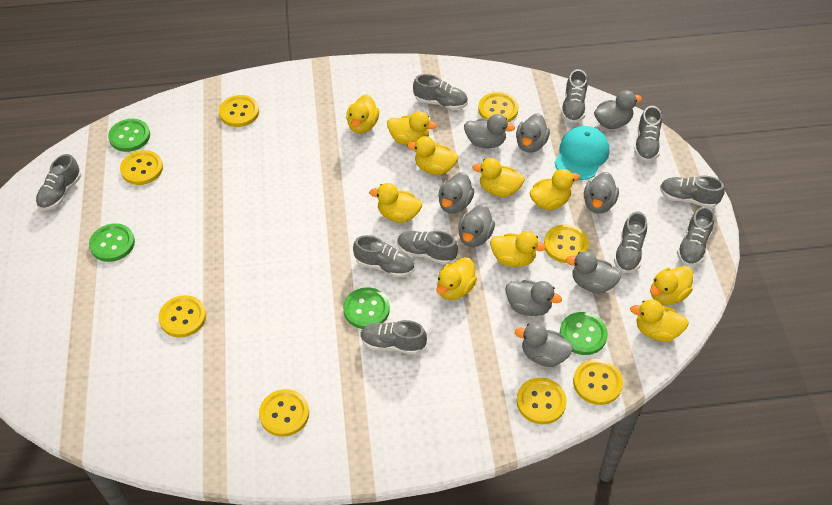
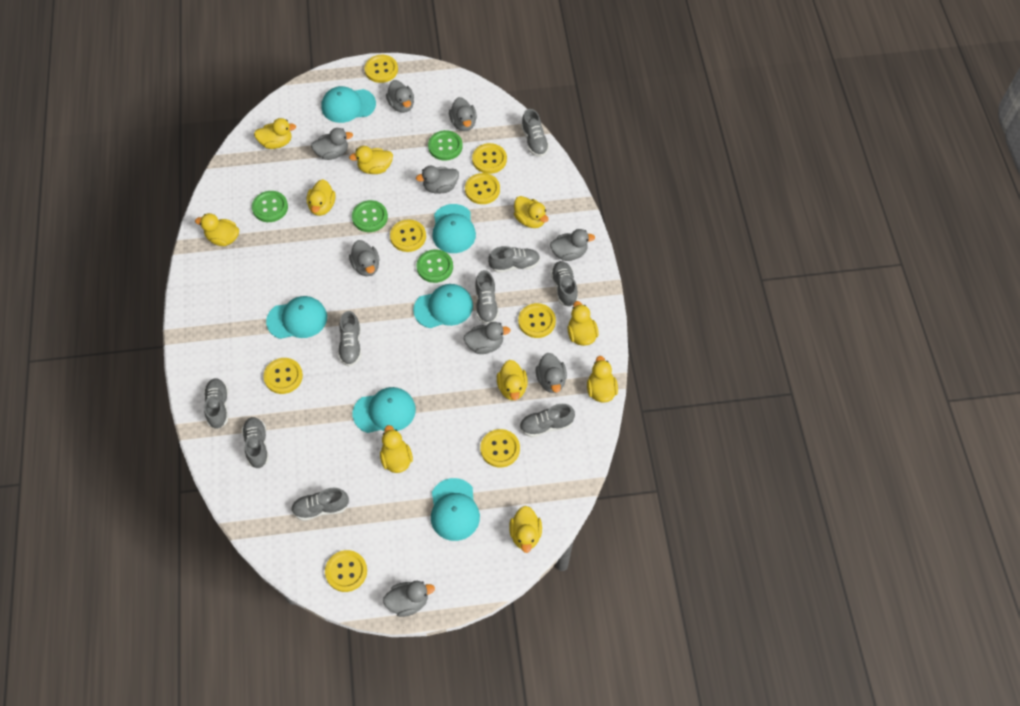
grey shoe: [36,154,81,210] [353,235,415,278] [360,320,427,355] [397,231,458,264] [413,74,468,110] [561,69,588,123] [614,211,647,273] [634,106,662,162] [660,176,725,208] [677,206,714,266] = 10 -> [204,378,228,429] [242,417,269,468] [291,488,349,521] [338,311,362,366] [475,270,499,324] [488,246,540,273] [519,404,575,437] [521,109,549,157] [551,261,578,307] = 9
turquoise cap: [554,126,609,180] = 1 -> [266,296,327,339] [321,86,376,123] [353,387,416,433] [413,284,473,328] [431,478,480,541] [432,204,476,253] = 6

